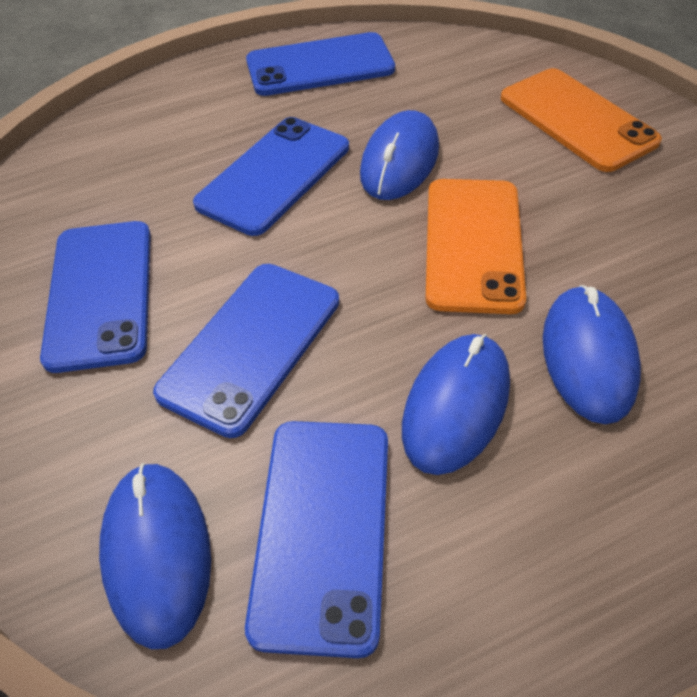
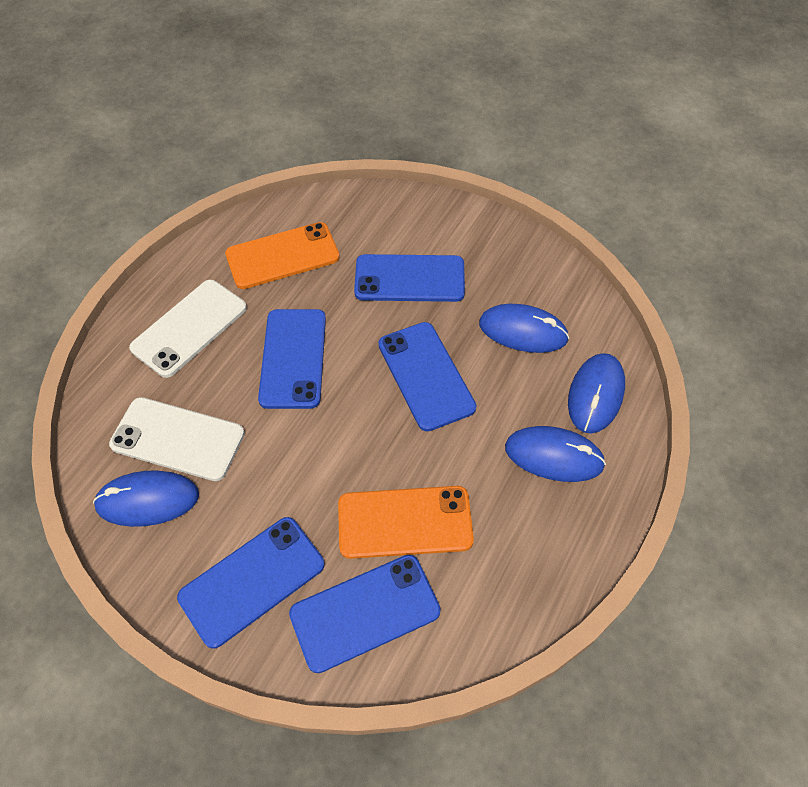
white phone: none = 0 -> [109,397,245,481] [129,280,247,378] = 2

